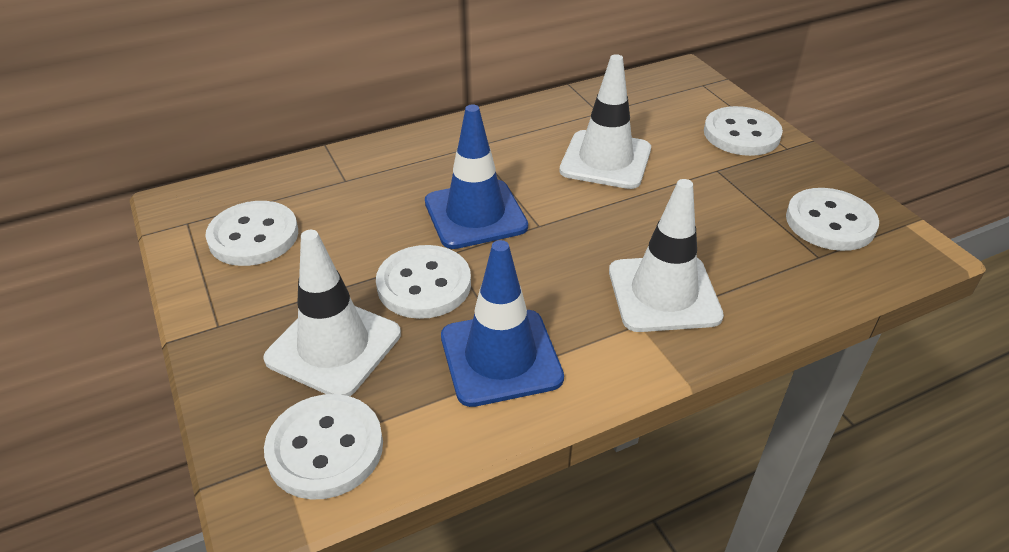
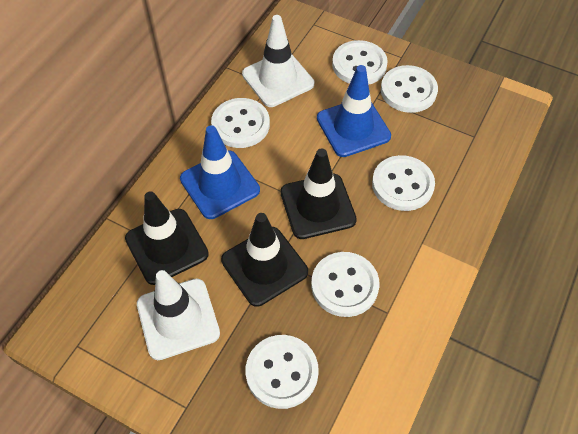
black traffic cone: none = 0 -> [125,191,209,285] [221,213,308,307] [280,148,357,239] = 3
white button: [205,201,298,266] [264,394,383,500] [376,245,471,319] [704,106,783,156] [786,188,879,251] = 5 -> [211,98,270,148] [246,335,319,409] [311,252,379,317] [332,40,388,85] [372,155,435,211] [381,65,438,113] = 6
white traffic cone: [263,230,401,396] [559,54,651,189] [609,179,724,332] = 3 -> [137,270,220,360] [242,15,314,107] = 2

